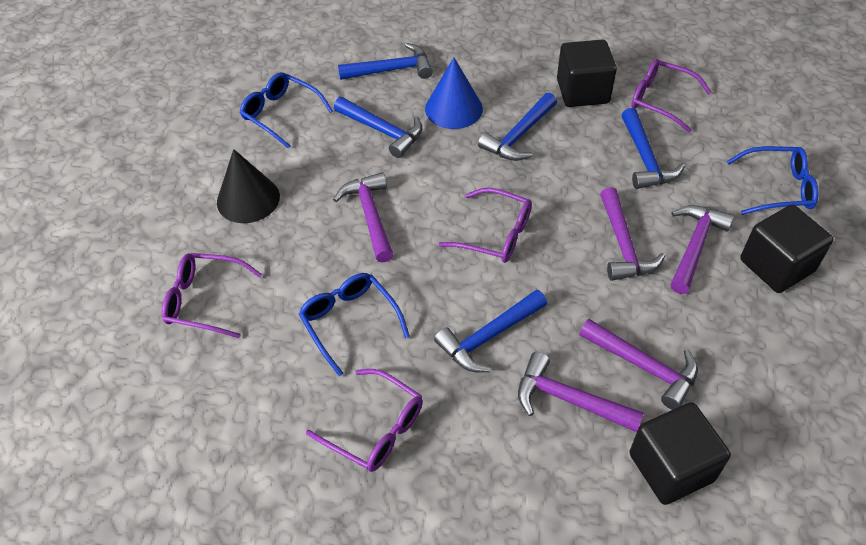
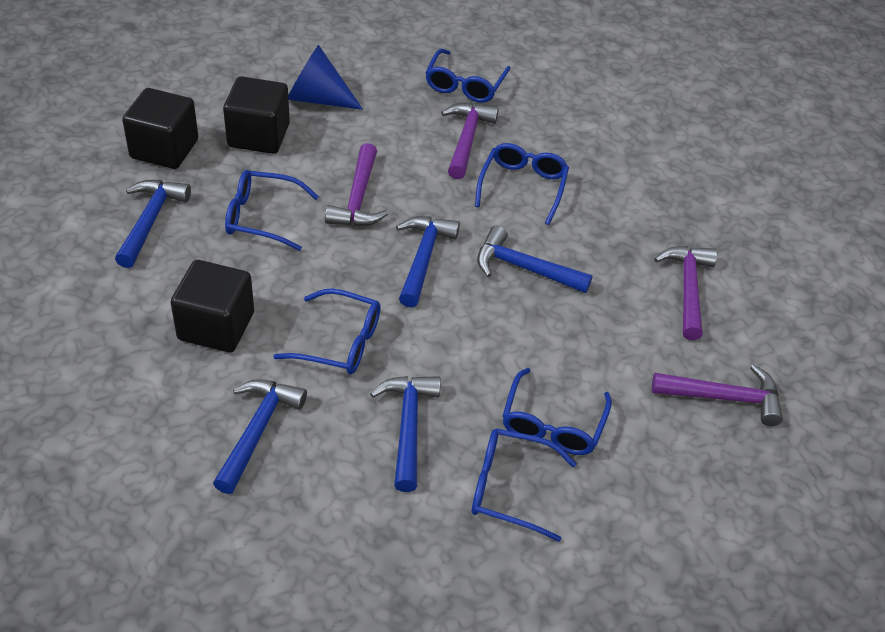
black cone: [217,149,280,223] = 1 -> none = 0
blue glasses: [240,72,333,149] [299,273,410,376] [727,146,819,215] = 3 -> [225,170,319,251] [273,289,381,375] [425,49,511,103] [472,428,577,542] [475,143,569,225] [502,368,612,455] = 6
purple glasses: [162,253,262,338] [306,369,423,472] [439,188,532,263] [631,59,712,133] = 4 -> none = 0
purple hammer: [333,172,394,263] [518,352,644,432] [580,319,698,410] [600,187,665,281] [670,205,734,294] = 5 -> [325,143,388,226] [441,103,499,179] [652,364,783,426] [654,246,717,340] = 4

